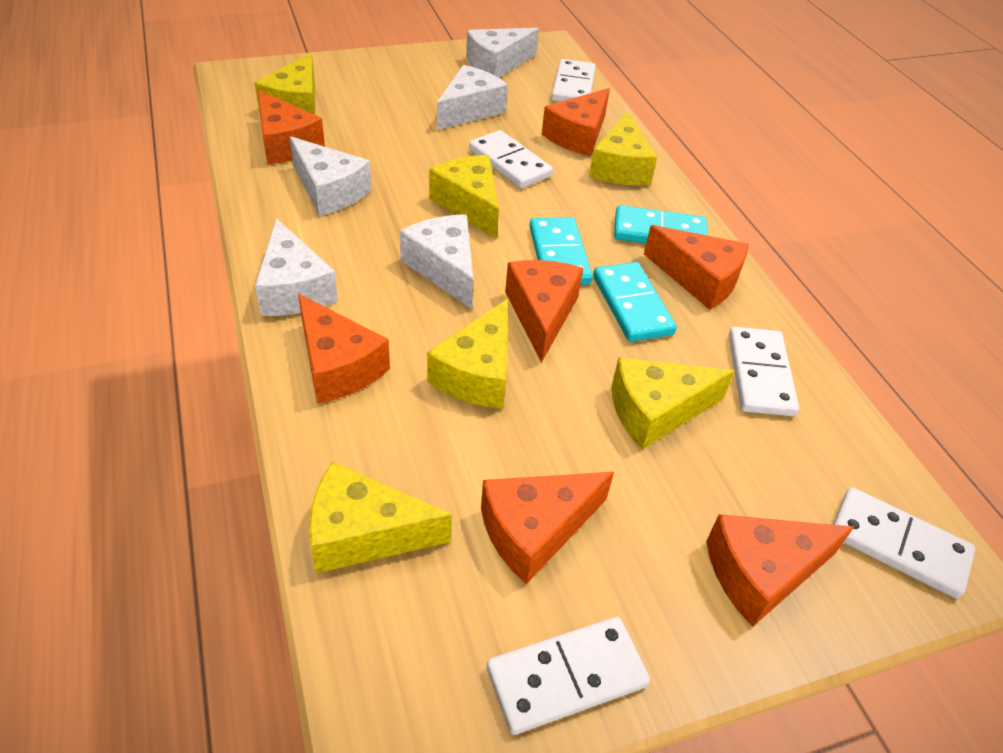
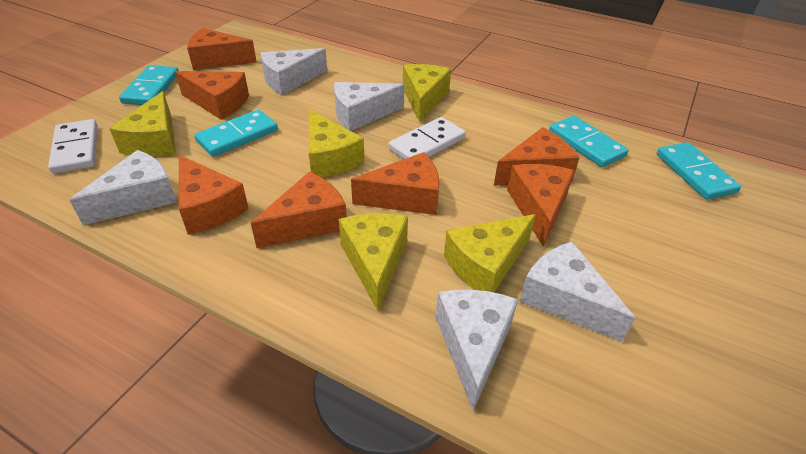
turquoise domino: [529,217,593,285] [593,262,677,342] [614,205,708,244] = 3 -> [119,65,179,105] [194,110,278,157] [549,116,629,167] [657,142,741,200] = 4
white domino: [469,130,553,188] [487,617,650,735] [551,59,596,102] [729,327,799,416] [833,487,975,599] = 5 -> [48,119,98,174] [389,117,466,159] = 2
yellow cheese: [255,53,315,115] [309,462,452,573] [427,299,508,409] [429,155,499,239] [589,111,657,186] [611,357,734,449] = 6 -> [109,91,176,157] [309,109,365,177] [339,213,408,311] [403,64,451,122] [444,214,536,292] = 5

